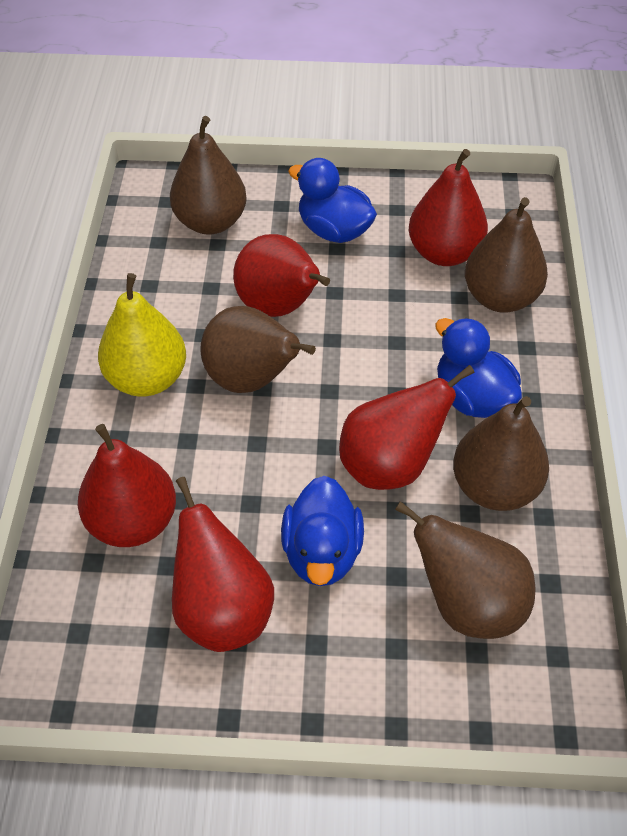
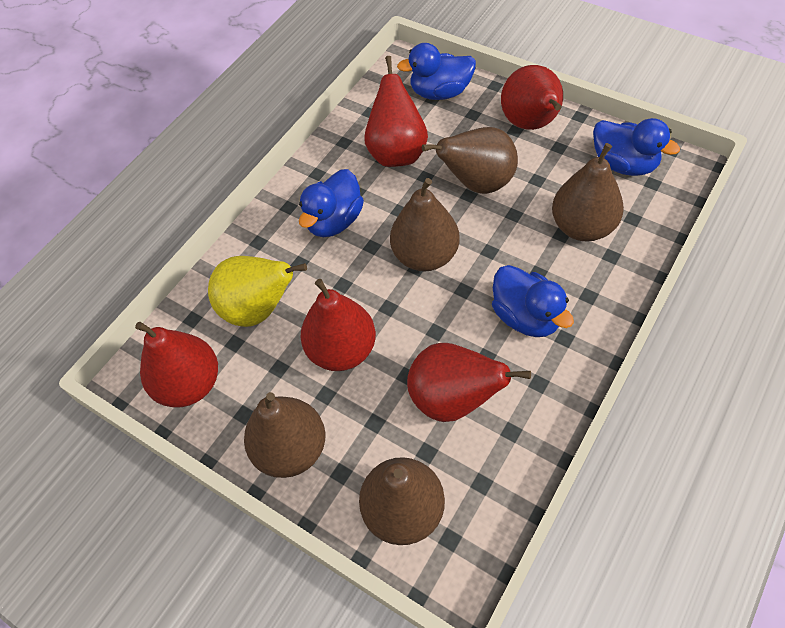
blue duck: [281,476,364,586] [288,158,377,243] [435,318,522,418] = 3 -> [299,169,364,237] [397,43,476,100] [492,265,574,337] [593,118,680,176] = 4

